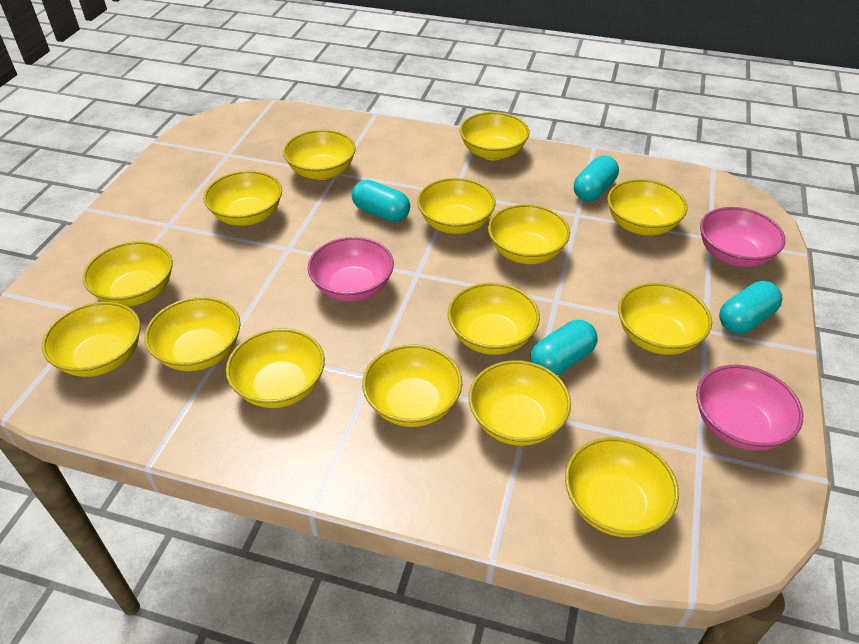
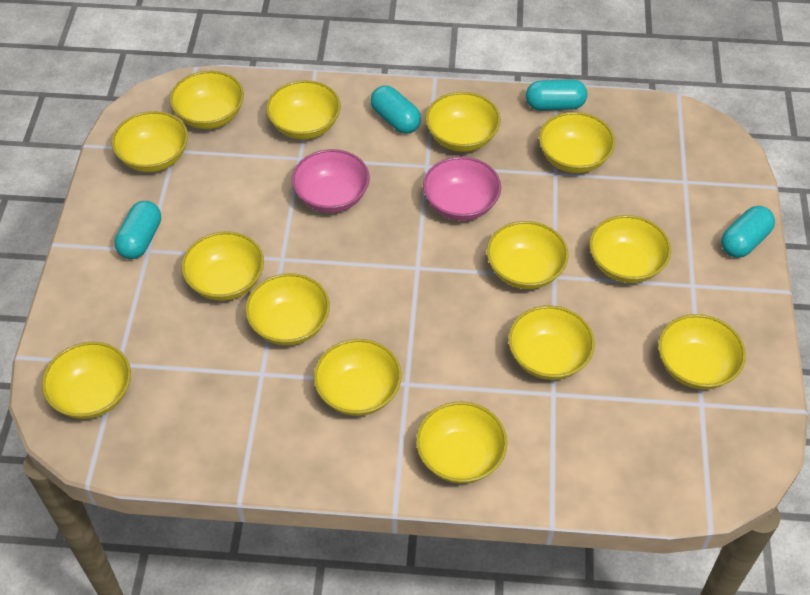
pink bowl: [308,237,394,302] [696,365,803,451] [700,207,786,267] = 3 -> [292,149,370,213] [423,157,501,221] = 2
yellow bowl: [42,302,141,377] [83,241,172,307] [145,297,241,371] [204,171,282,226] [226,328,325,408] [283,130,356,180] [362,344,462,427] [417,178,496,234] [448,283,540,355] [460,112,530,160] [469,360,571,446] [488,204,570,264] [565,437,679,537] [607,179,688,236] [618,283,712,355] = 15 -> [42,342,131,419] [111,111,188,172] [170,71,244,129] [181,231,264,301] [245,273,330,345] [266,80,341,140] [314,339,402,416] [416,402,507,484] [425,92,501,152] [487,221,569,289] [508,305,595,380] [539,112,615,173] [589,215,671,283] [658,314,746,390] = 14

